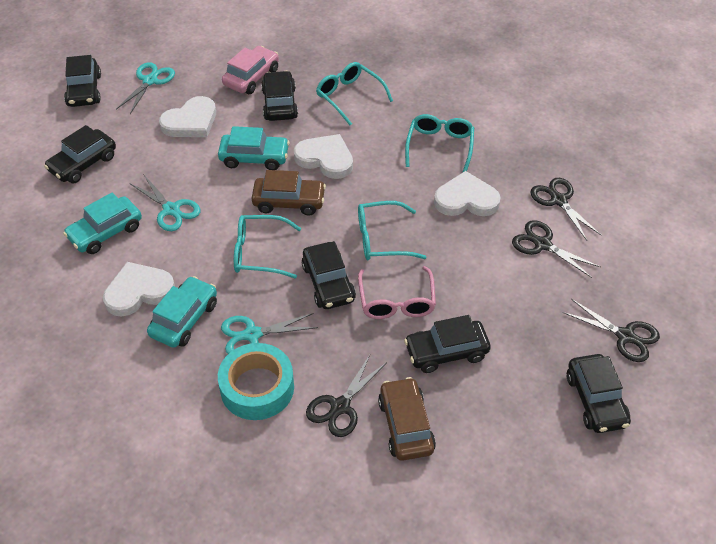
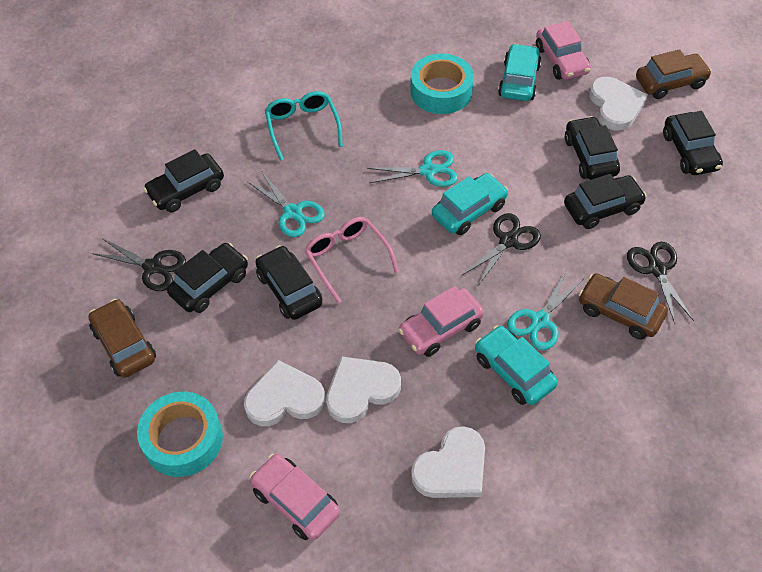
black scissors: [306,355,387,437] [512,220,600,278] [530,178,601,241] [563,299,660,362] = 4 -> [92,238,186,291] [462,213,541,286] [627,242,694,323] = 3
brown car: [251,170,326,216] [378,377,436,461] = 2 -> [88,299,156,378] [579,273,668,340] [636,49,712,99] = 3
pink car: [222,46,279,94] = 1 -> [250,454,340,540] [398,286,484,357] [536,21,591,80] = 3
turquoise glasses: [234,215,301,279] [316,62,393,125] [358,201,426,260] [405,114,474,173] = 4 -> [265,91,343,161] = 1
turquoise tape: [218,343,294,420] = 1 -> [137,392,223,477] [410,54,474,114] = 2

